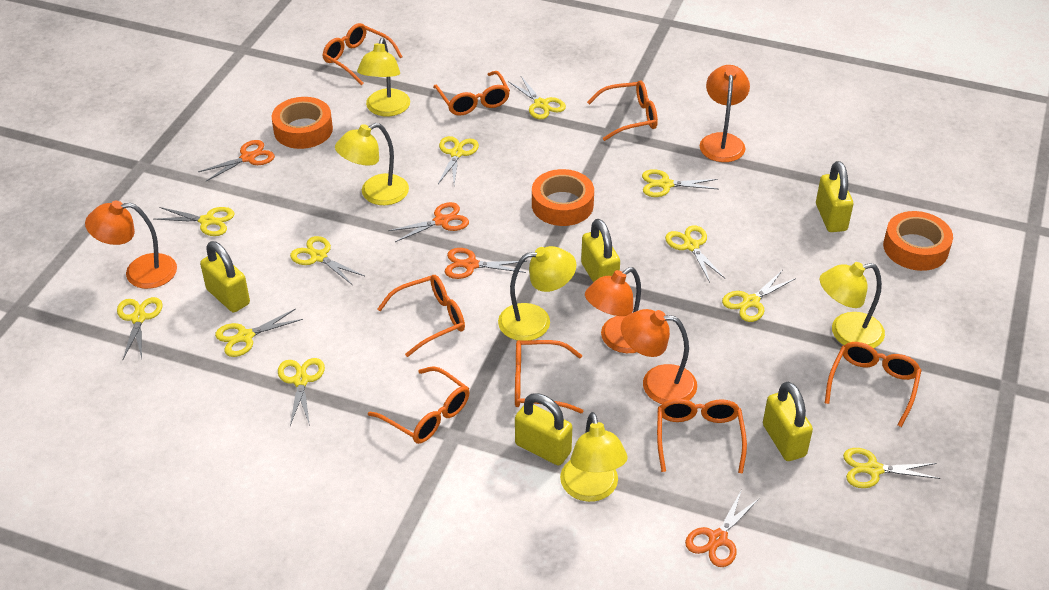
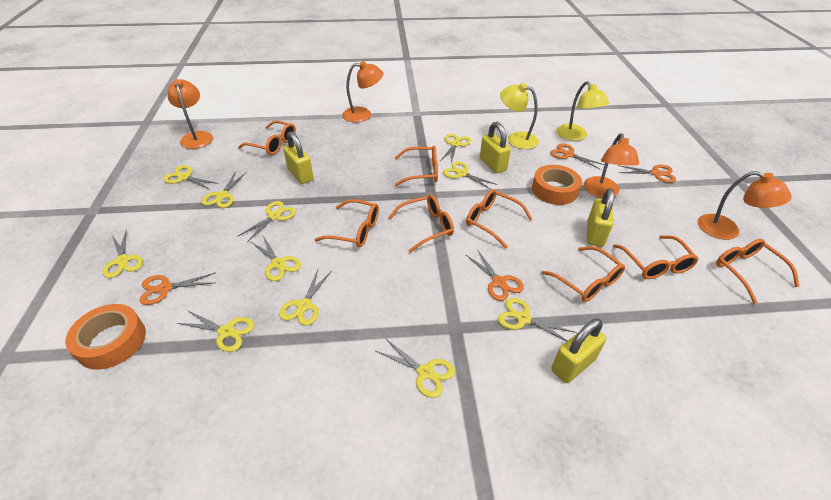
orange tape: [272,97,333,149] [532,169,594,226] [883,211,953,271] = 3 -> [65,304,146,369] [532,165,582,205] = 2
yellow lamp: [335,123,409,205] [357,38,410,116] [498,246,576,341] [560,412,628,502] [820,262,885,348] = 5 -> [500,83,539,149] [556,81,609,141] = 2
yellow padlock: [200,241,250,312] [515,393,572,465] [581,219,620,283] [763,382,813,461] [816,161,853,232] = 5 -> [283,131,314,184] [480,122,511,173] [551,319,606,383] [587,188,614,247] = 4

